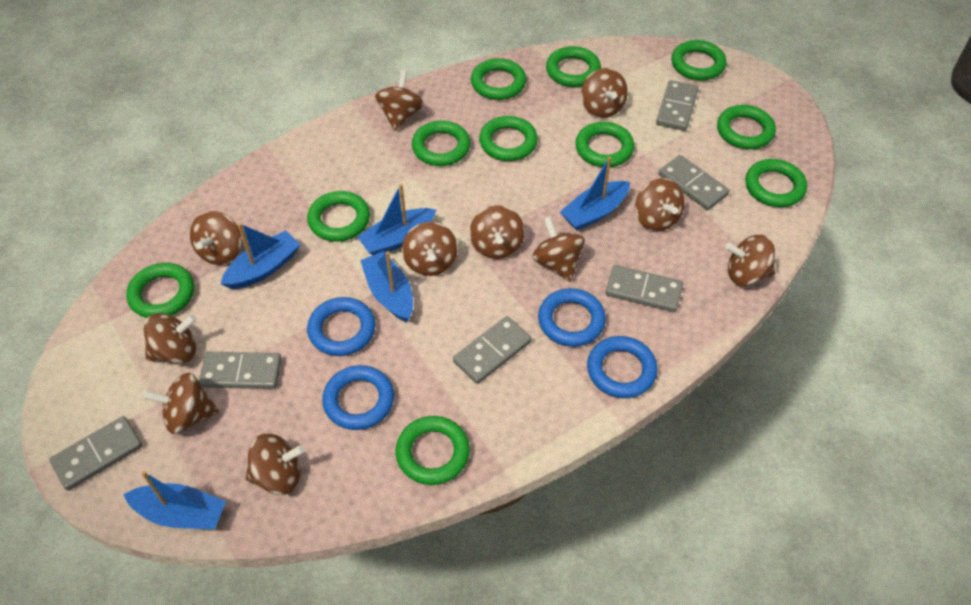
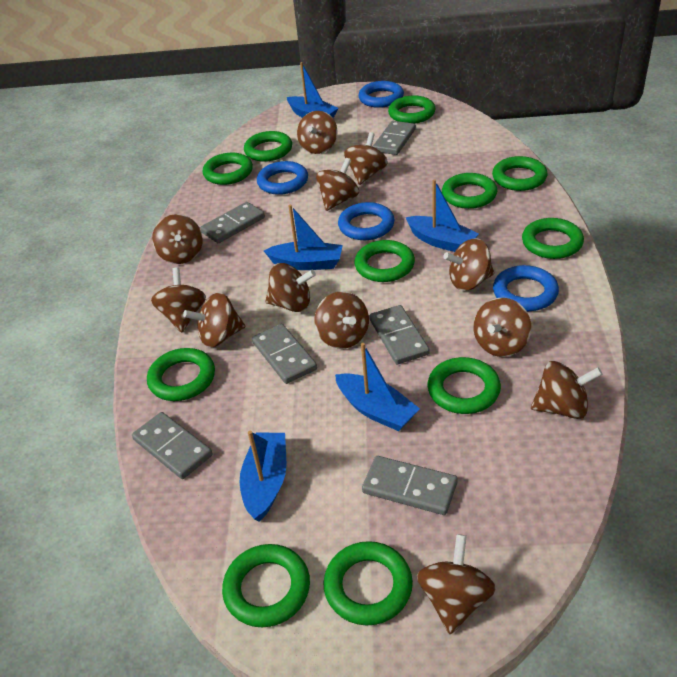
brown spinning top: [143,373,219,434] [144,313,196,364] [190,211,242,265] [245,434,305,495] [375,70,424,131] [402,222,458,276] [470,205,525,259] [532,217,585,282] [581,68,628,118] [635,178,685,231] [725,235,775,286] = 11 -> [151,267,206,333] [152,214,203,264] [183,292,245,348] [265,263,316,312] [297,111,337,154] [315,292,369,349] [316,158,359,211] [344,132,388,185] [417,534,496,634] [443,238,494,291] [473,298,531,357] [531,361,602,419] = 12

